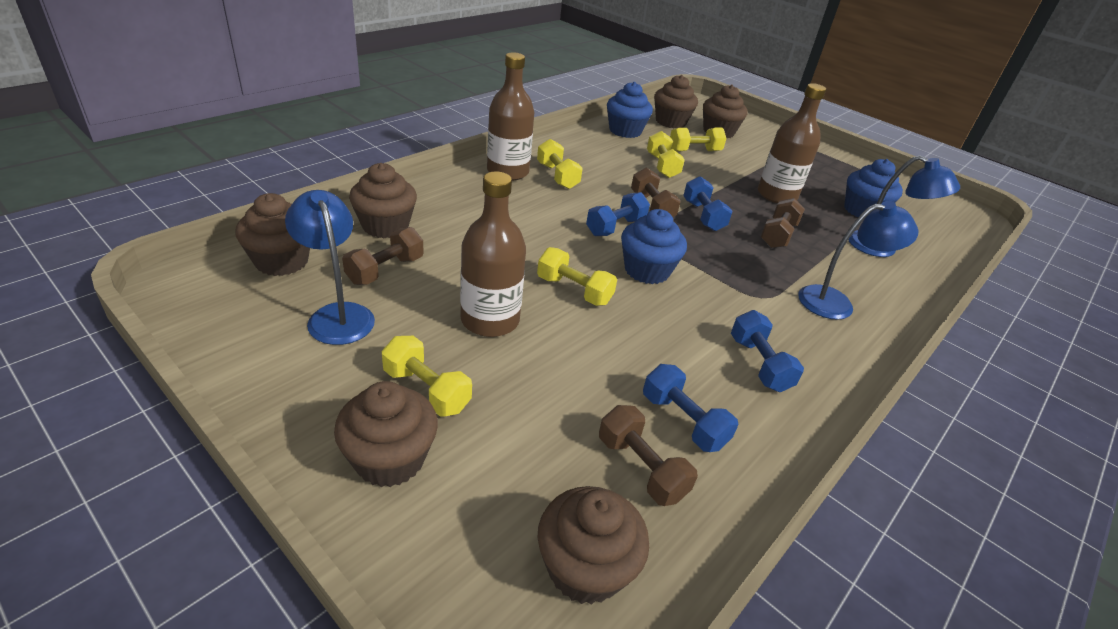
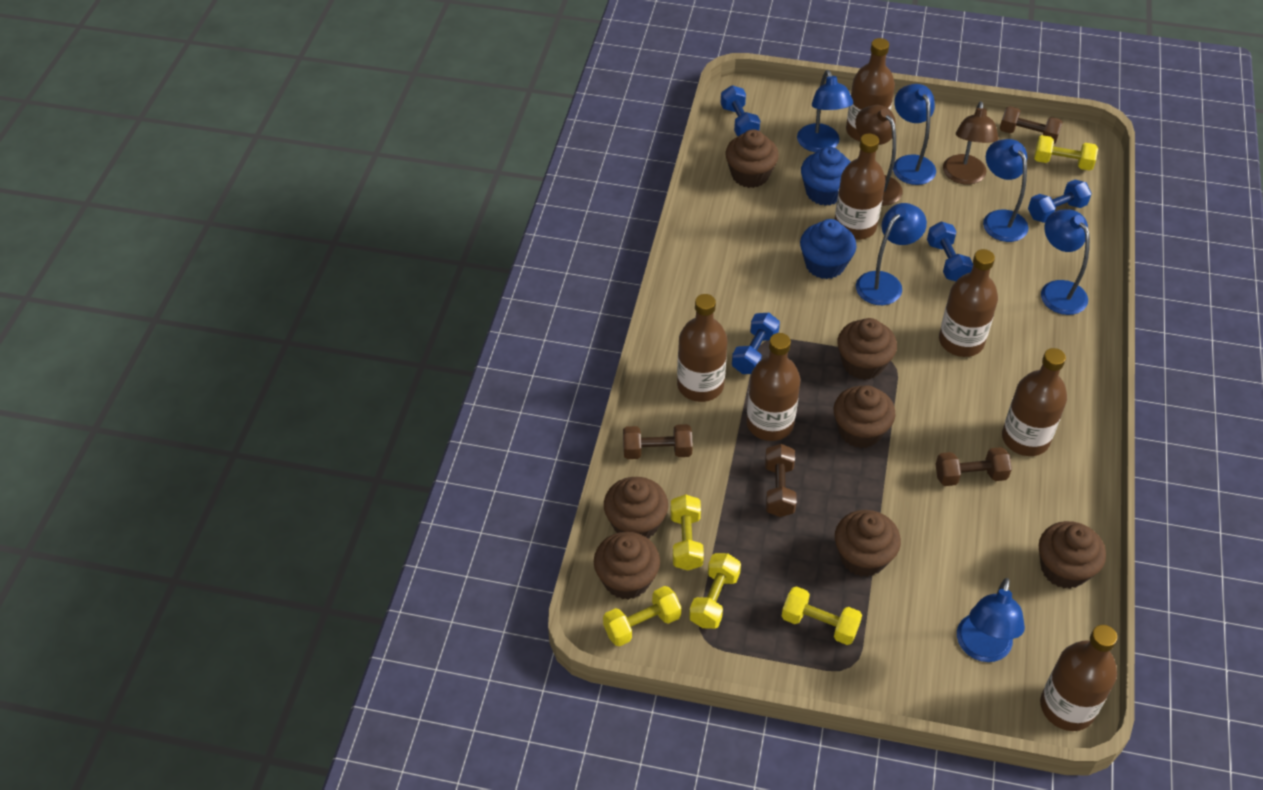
blue cupcake: [607,82,653,138] [621,209,687,284] [844,159,903,217] = 3 -> [800,219,857,279] [801,147,851,206] = 2
blue lamp: [285,190,375,345] [798,201,918,320] [848,156,960,257] = 3 -> [797,70,853,152] [856,203,927,305] [893,84,936,185] [957,578,1025,662] [983,139,1029,242] [1041,210,1090,315] = 6
brown bottle: [460,171,526,337] [487,52,534,181] [758,83,826,203] = 3 -> [677,294,728,402] [746,333,800,441] [835,133,886,240] [846,38,895,142] [939,249,998,357] [1002,348,1067,456] [1040,625,1118,731] = 7
brown cupcake: [235,193,310,276] [334,381,438,487] [349,163,417,238] [538,486,649,605] [654,75,698,128] [703,85,748,139] = 6 -> [594,532,660,600] [604,477,668,539] [725,129,779,188] [834,385,896,448] [835,510,901,577] [837,318,897,380] [1039,521,1106,589] = 7
brown lamp: none = 0 -> [855,105,903,206] [943,101,999,185] = 2

